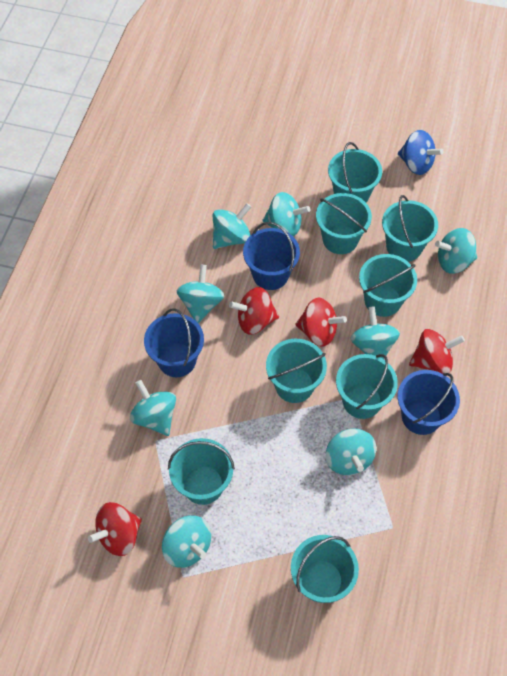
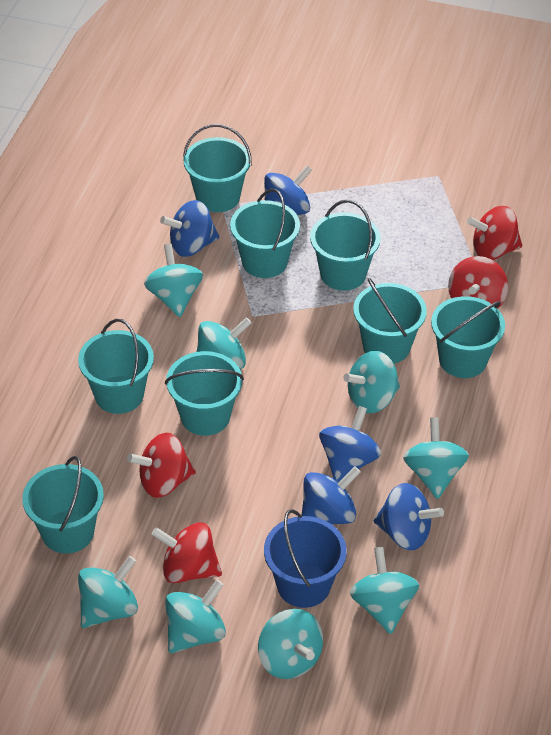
blue bucket: [144,308,204,377] [243,222,300,290] [398,370,460,435] = 3 -> [264,509,347,608] = 1
blue spinning top: [398,130,444,175] = 1 -> [160,200,219,257] [264,165,312,215] [302,466,360,524] [319,406,381,482] [374,483,444,551] = 5

